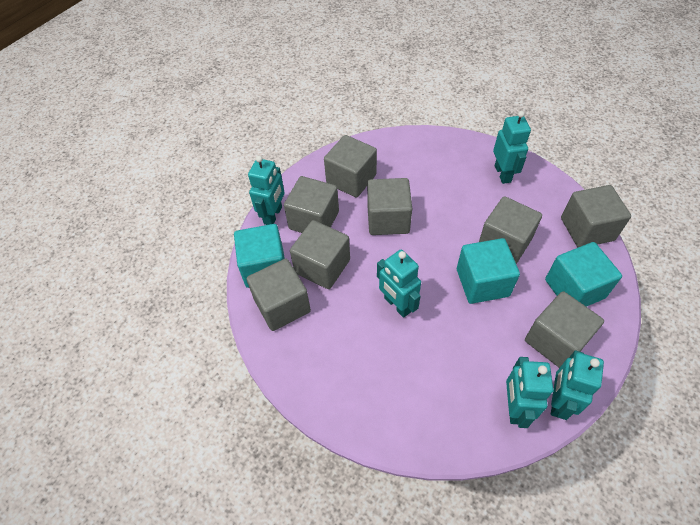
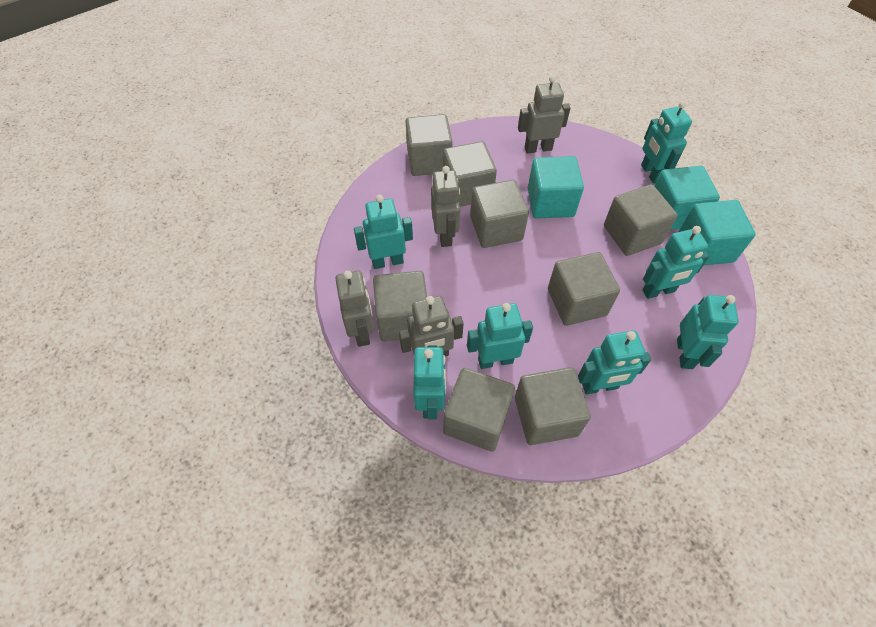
grey robot: none = 0 -> [335,271,374,347] [399,296,464,357] [431,166,460,247] [518,75,570,153] = 4
turquoise robot: [248,156,285,225] [377,250,421,318] [493,111,531,184] [506,357,553,428] [551,350,604,420] = 5 -> [354,195,413,269] [413,345,446,420] [467,303,533,369] [578,330,651,394] [641,101,692,184] [642,226,710,299] [677,295,739,369] = 7

